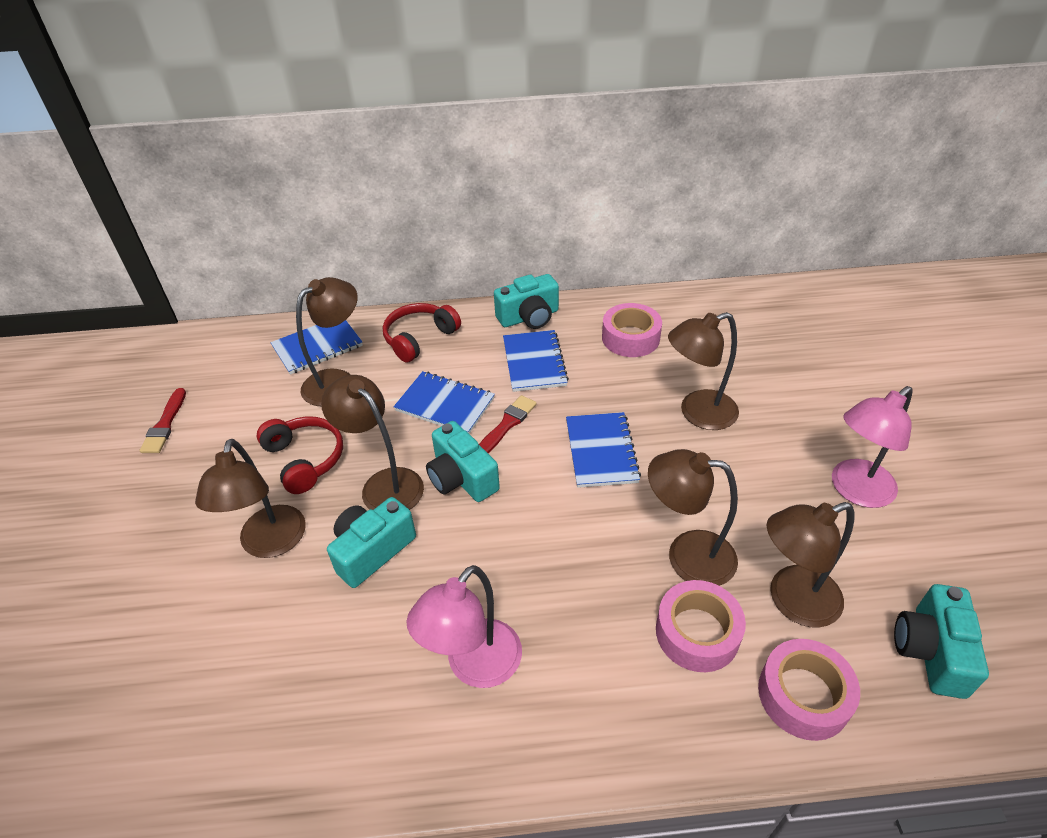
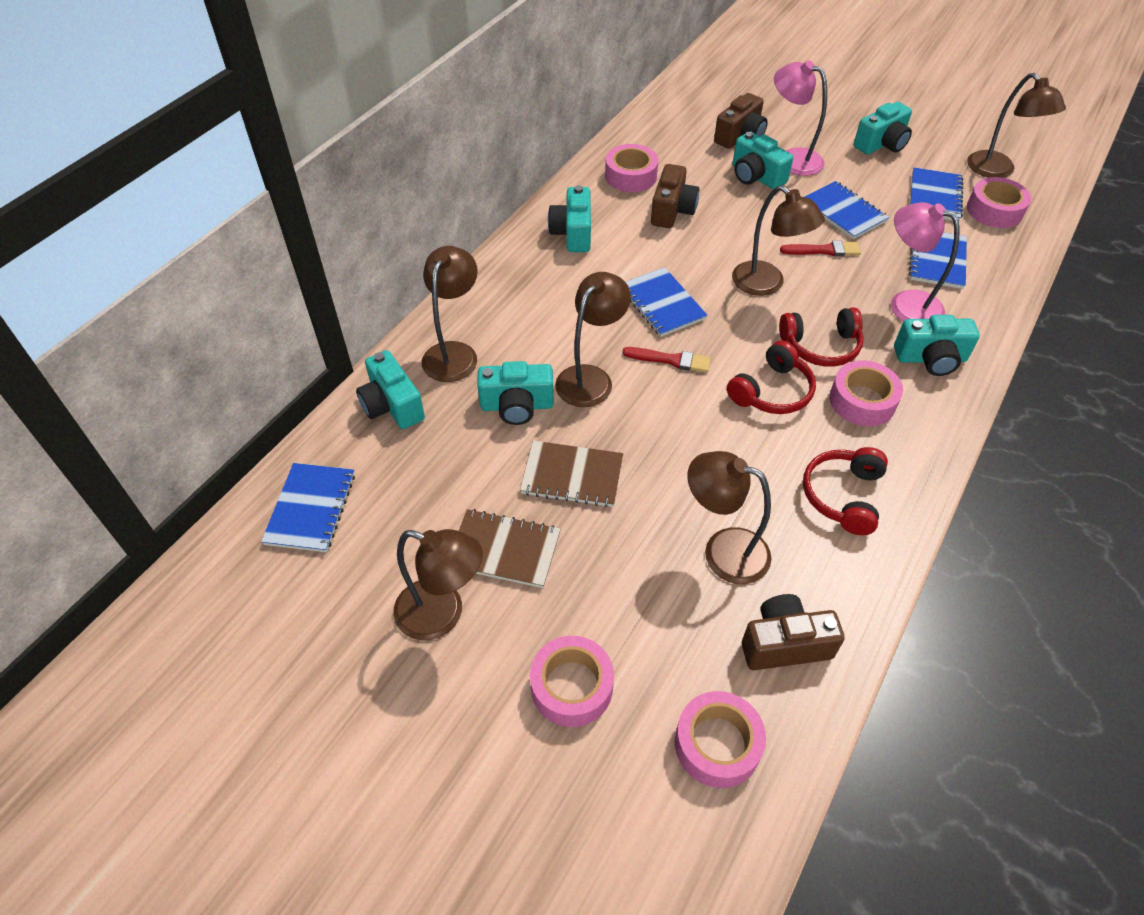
blue notebook: [270,320,363,375] [393,371,495,434] [503,330,569,392] [566,412,641,488] = 4 -> [261,463,355,552] [626,267,708,337] [804,181,889,239] [909,232,967,289] [910,167,963,220] = 5
brown camera: none = 0 -> [651,164,699,228] [714,93,768,149] [742,594,845,670] = 3
brown notebook: none = 0 -> [459,509,561,588] [520,441,623,507] = 2
pink tape: [602,303,662,357] [656,580,746,672] [758,639,860,741] = 3 -> [530,636,614,727] [605,144,658,192] [675,691,766,788] [830,360,903,427] [967,177,1031,228] = 5
red headphones: [257,416,343,494] [383,303,461,363] = 2 -> [727,340,816,414] [779,307,864,367] [803,447,888,535] = 3
turquoise camera: [327,497,416,588] [426,421,500,502] [494,274,559,329] [894,584,989,699] = 4 -> [356,350,425,429] [477,361,554,425] [548,185,591,252] [733,132,793,189] [854,102,912,154] [894,315,980,376] = 6

